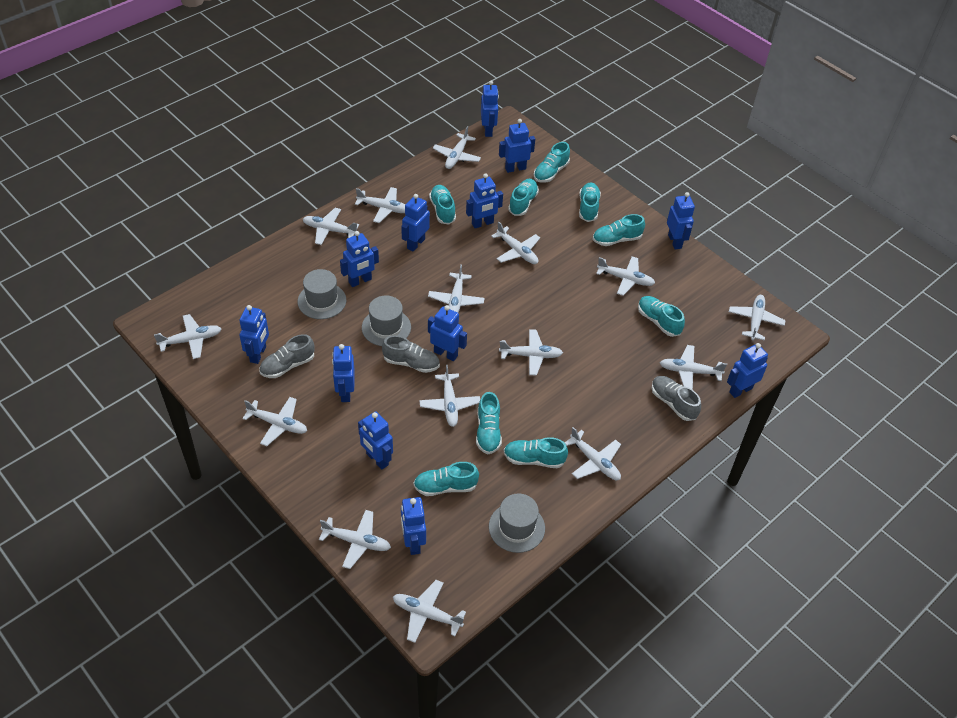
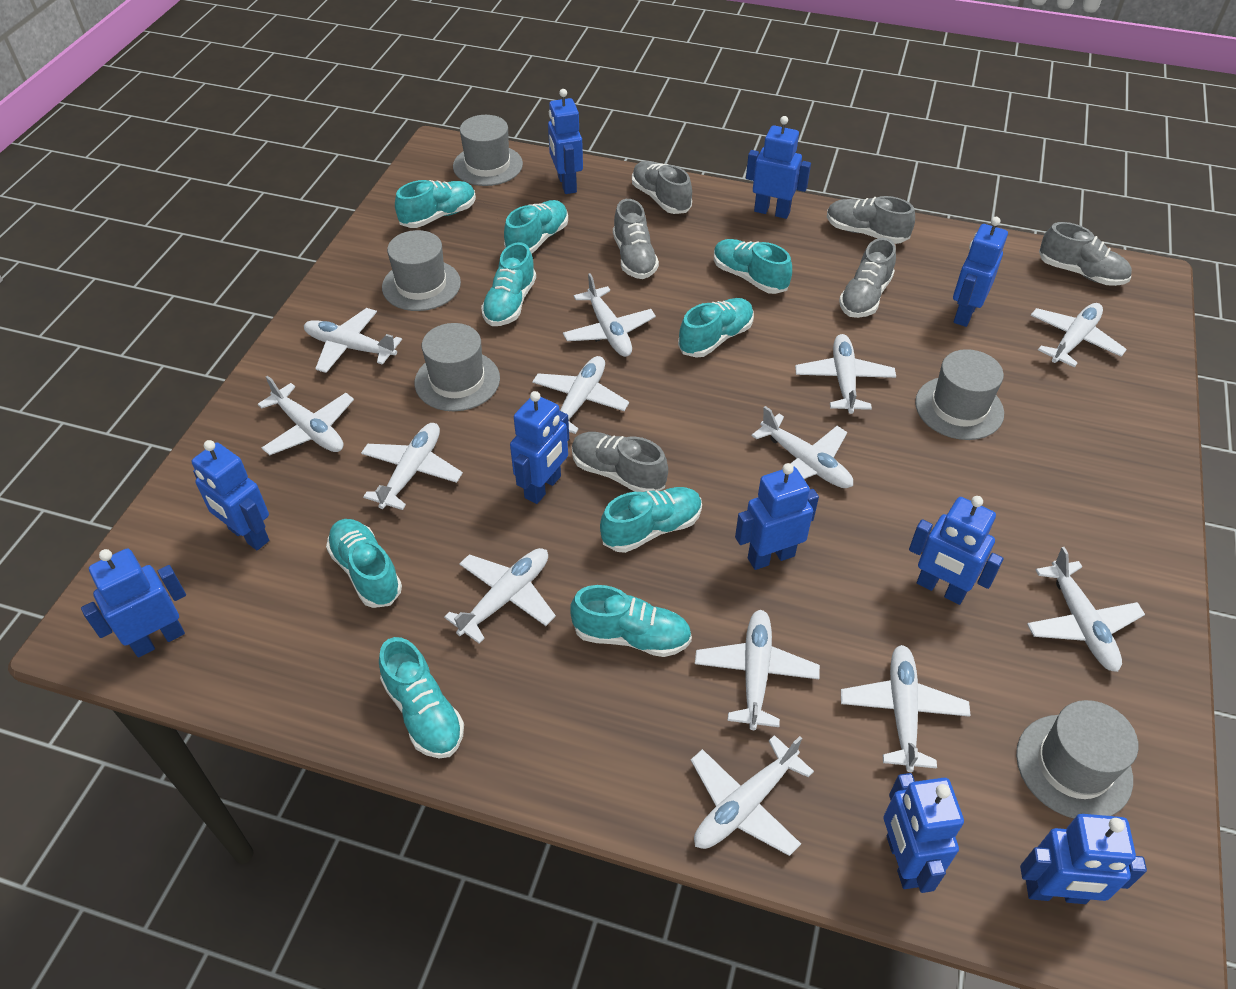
blue robot: [239,305,269,364] [332,344,355,402] [340,231,379,287] [358,412,393,470] [401,194,430,252] [401,497,426,555] [428,305,467,361] [466,173,503,228] [481,80,499,137] [499,119,535,173] [667,192,695,249] [727,343,768,398] = 12 -> [81,548,186,658] [192,440,269,550] [510,391,569,504] [548,89,583,194] [735,463,819,570] [746,116,811,219] [884,773,964,893] [909,496,1004,605] [953,217,1008,327] [1020,814,1147,904] = 10
grey hat: [298,269,346,319] [362,295,411,346] [489,493,545,553] = 3 -> [382,230,461,311] [415,323,500,411] [453,115,523,186] [915,349,1004,440] [1016,700,1138,818] = 5
grey shoe: [259,334,314,378] [382,336,440,373] [652,376,701,421] = 3 -> [572,432,668,492] [613,199,659,279] [632,161,692,214] [827,196,915,244] [839,238,896,318] [1039,222,1132,286] = 6
white plane: [154,314,222,359] [242,397,307,446] [303,208,359,245] [319,510,391,569] [355,187,406,223] [393,580,466,643] [419,365,480,427] [428,264,485,313] [433,126,481,169] [491,222,540,264] [499,329,563,376] [565,427,621,480] [596,257,655,296] [660,345,727,390] [729,295,786,340] = 15 -> [258,376,354,455] [304,308,402,373] [361,423,463,510] [444,548,556,644] [532,356,629,434] [563,273,656,357] [691,735,814,856] [695,610,820,730] [751,406,853,488] [795,334,896,414] [841,645,971,772] [1027,547,1145,672] [1031,303,1127,367] = 13

